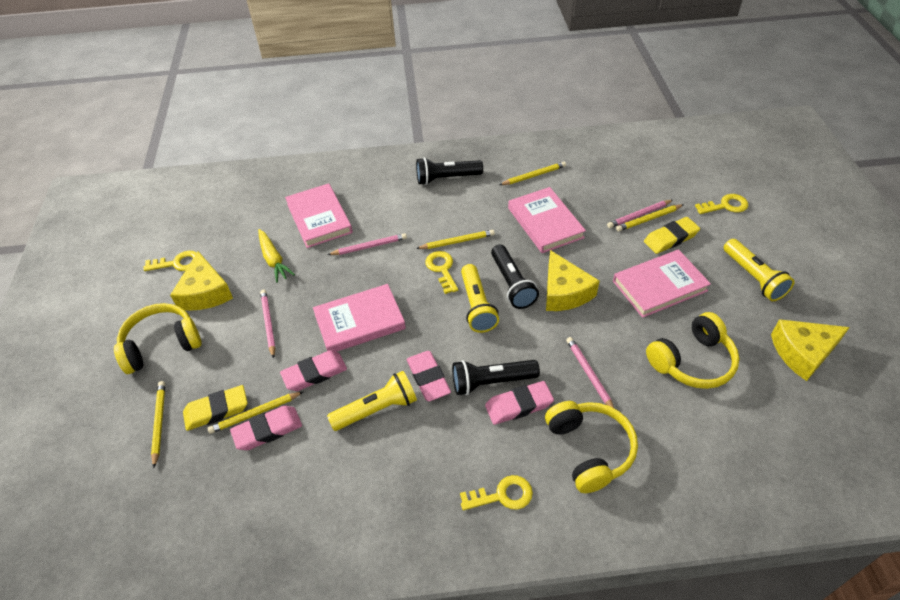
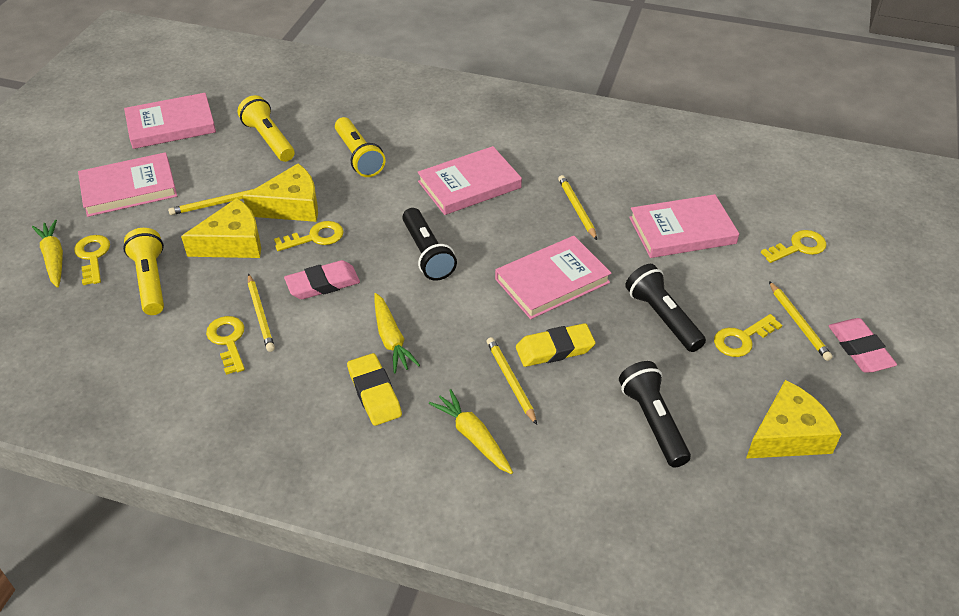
pink book: [285,183,353,248] [313,284,406,352] [508,187,586,253] [613,249,711,318] = 4 -> [78,152,177,217] [124,93,216,149] [417,146,522,215] [495,236,612,319] [629,194,739,258] = 5
pink eraser: [230,405,302,450] [280,350,347,391] [407,351,451,401] [485,381,554,425] = 4 -> [284,260,360,299] [829,318,897,373] = 2
pink pencil: [260,290,275,358] [327,233,407,255] [566,337,614,408] [607,200,673,228] = 4 -> none = 0
yellow carrot: [258,229,295,283] = 1 -> [32,220,63,288] [374,293,420,373] [429,389,513,474] = 3
yellow headphones: [114,303,202,374] [545,401,638,493] [646,312,739,389] = 3 -> none = 0
yellow key: [143,251,197,271] [425,251,458,294] [460,475,533,510] [695,194,748,214] = 4 -> [74,235,110,285] [206,316,245,375] [274,221,344,251] [714,314,782,357] [761,230,827,263] = 5

